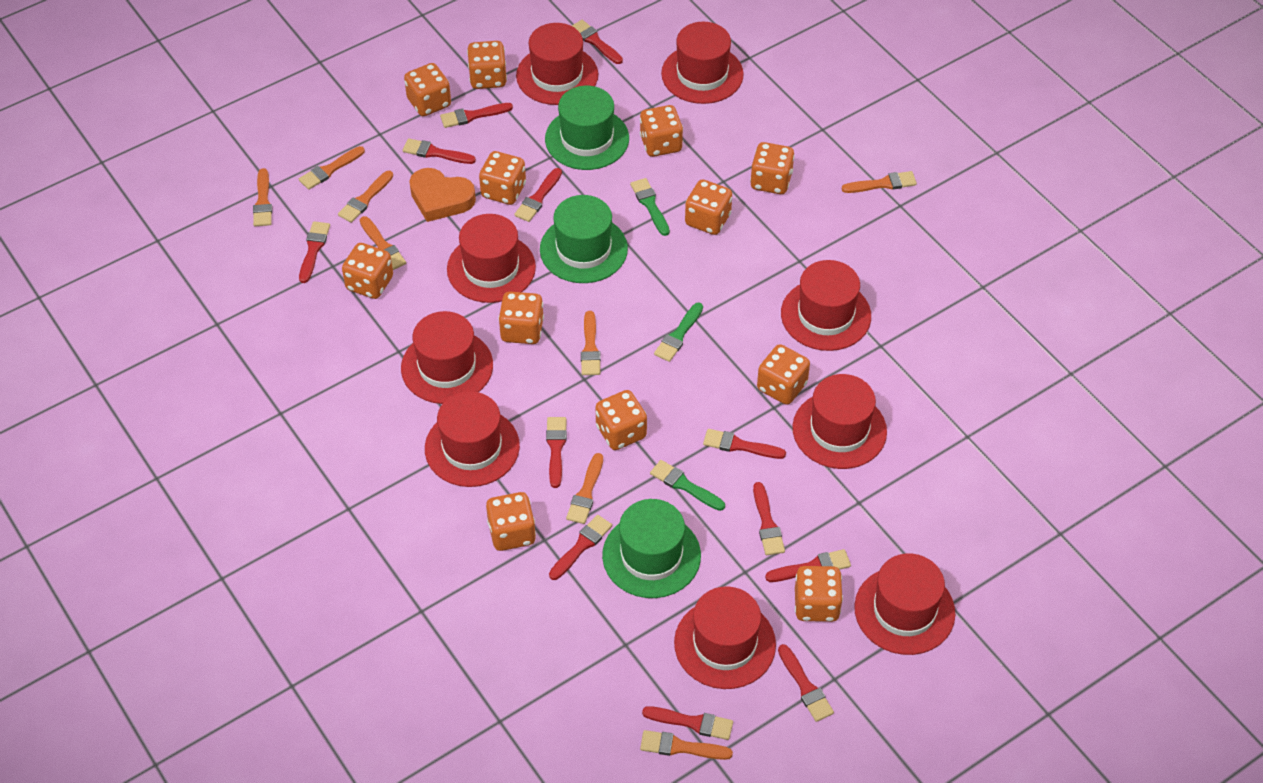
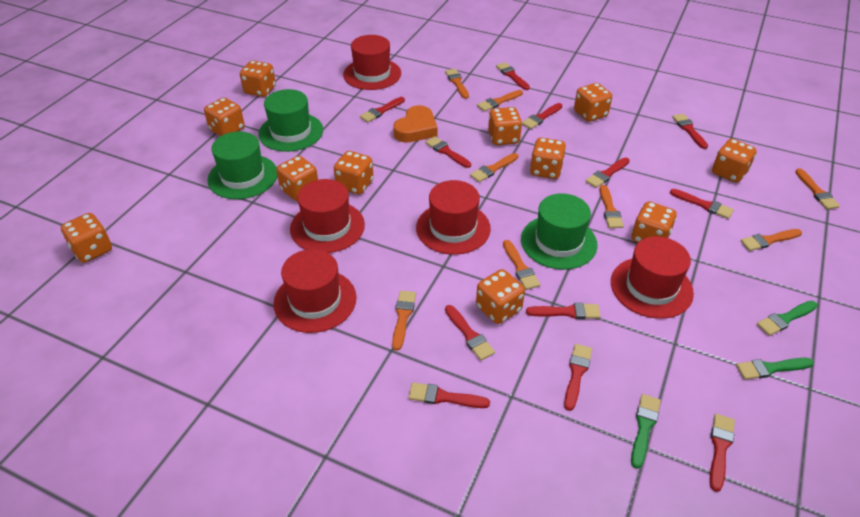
orange dice: [342,243,393,299] [404,63,451,116] [467,41,507,89] [479,151,526,205] [486,492,536,551] [498,292,544,344] [595,390,647,450] [640,105,683,157] [685,179,732,235] [750,142,795,194] [757,344,810,405] [795,566,843,622] = 12 -> [61,213,112,263] [204,97,245,136] [240,60,276,97] [276,156,318,201] [334,151,374,194] [476,269,525,324] [488,107,522,145] [530,138,566,179] [574,83,612,122] [632,201,677,243] [712,139,757,183] = 11
red hat: [401,311,493,404] [425,391,520,487] [447,214,536,303] [516,23,598,105] [661,22,744,104] [674,586,776,689] [781,260,871,351] [792,374,887,469] [854,553,955,655] = 9 -> [273,249,356,333] [290,179,365,253] [343,35,401,90] [416,180,491,255] [611,237,694,319] = 5

